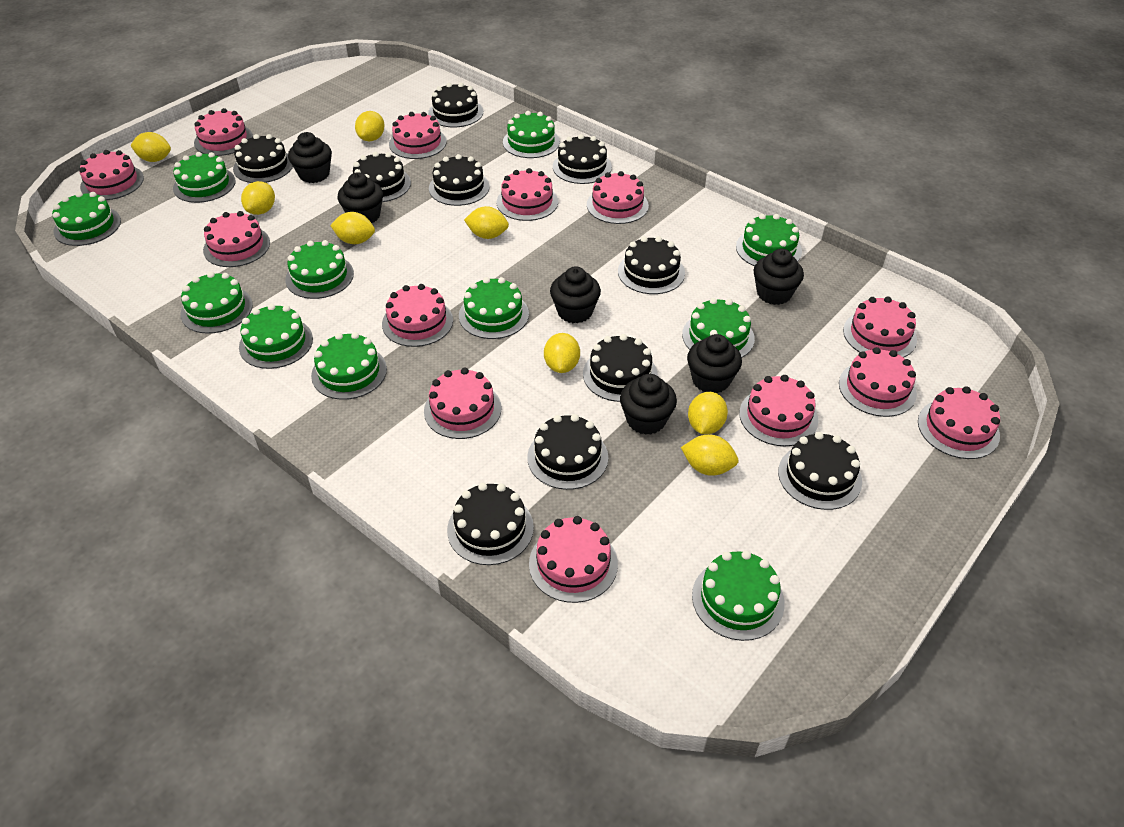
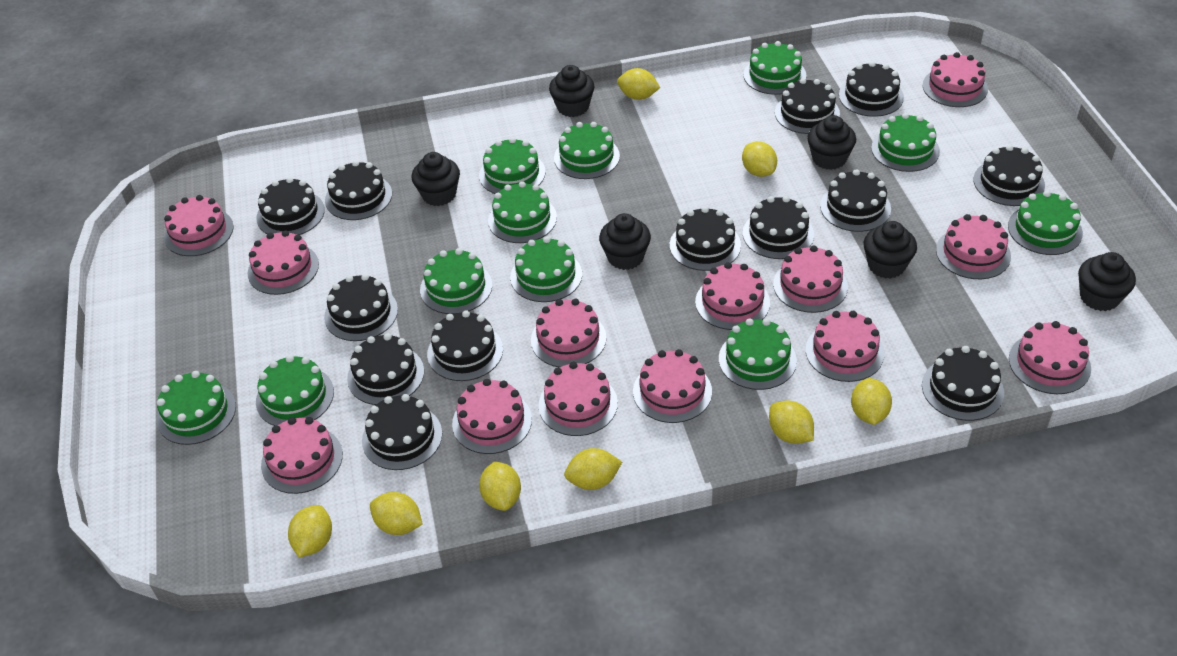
black cake: [233,134,293,183] [353,152,411,202] [428,83,483,127] [429,154,490,206] [447,483,534,565] [527,414,608,490] [553,134,612,184] [583,334,658,402] [618,236,685,294] [778,432,862,510] = 10 -> [256,177,325,235] [324,274,398,341] [325,160,392,220] [347,333,424,405] [362,394,442,470] [427,310,503,381] [670,207,741,271] [743,196,814,259] [775,78,840,134] [820,169,891,232] [839,61,904,117] [922,346,1004,421] [973,145,1045,206] = 13

